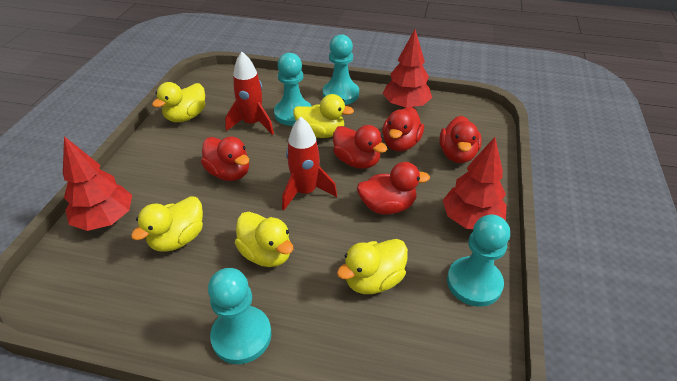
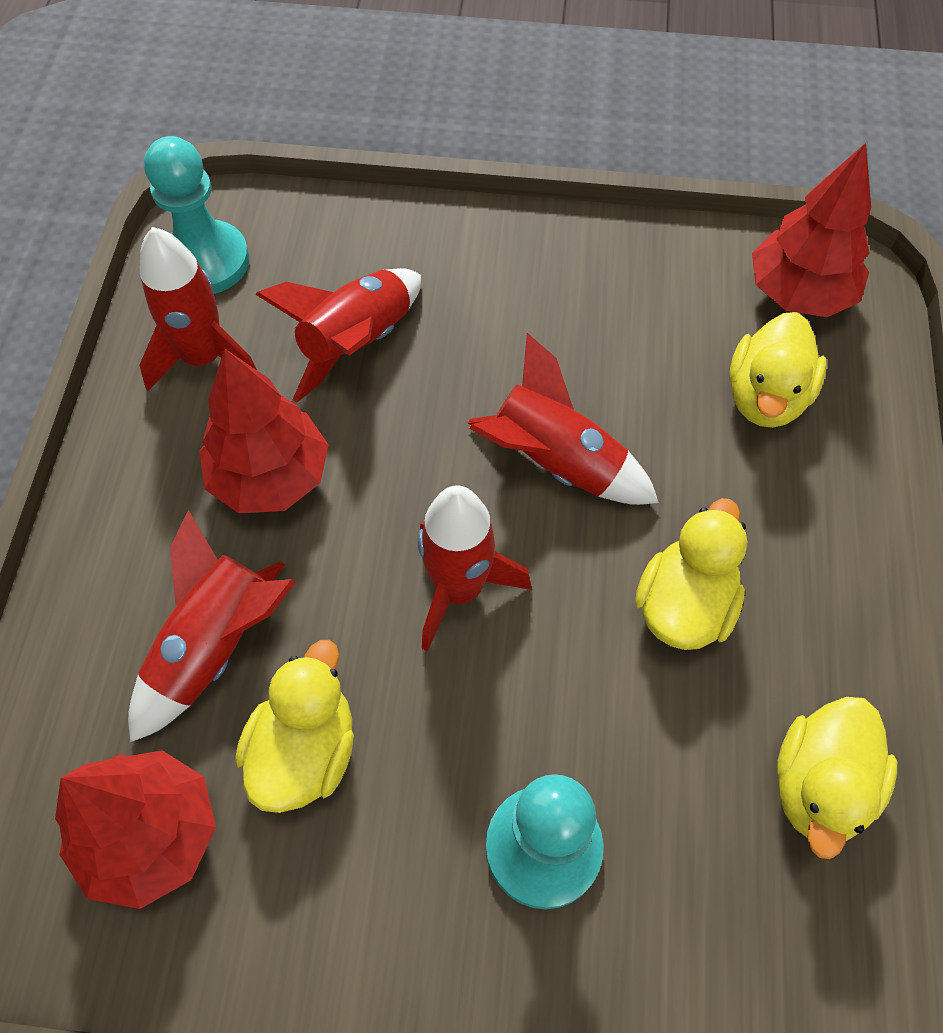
red duck: [201,137,249,181] [333,125,387,169] [357,162,430,215] [382,107,424,151] [439,116,482,163] = 5 -> none = 0
red rocket: [225,52,274,135] [282,117,337,210] = 2 -> [128,510,296,742] [139,227,257,391] [255,268,421,403] [418,485,531,652] [467,333,659,505] = 5
turquoise pawn: [208,268,272,364] [274,53,312,126] [323,34,359,105] [447,215,510,307] = 4 -> [144,136,249,294] [486,774,604,910] = 2
yellow duck: [131,196,203,252] [152,82,205,122] [235,212,293,267] [293,94,354,138] [337,239,408,294] = 5 -> [236,640,354,813] [635,498,747,650] [729,312,827,428] [777,697,897,859] = 4

